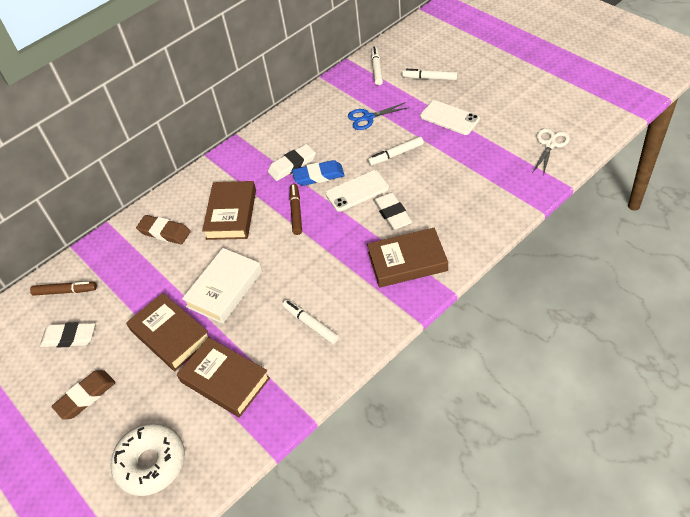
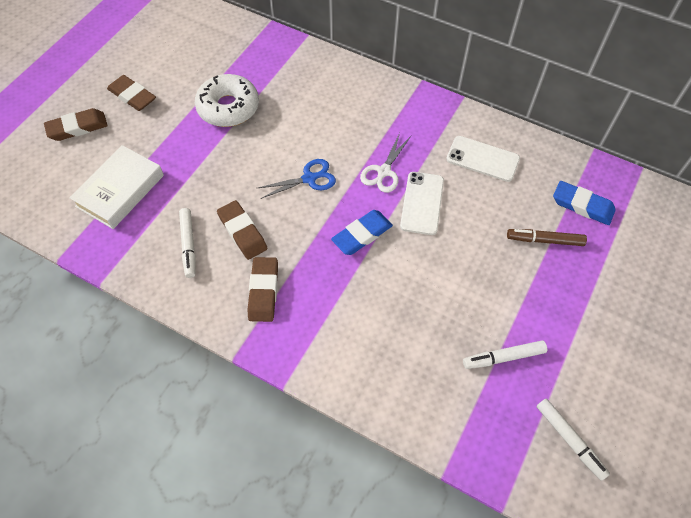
blue eraser: [292,160,345,186] = 1 -> [331,210,393,255] [553,181,616,225] = 2
brown book: [126,293,210,371] [177,337,270,418] [202,181,256,240] [367,228,448,288] = 4 -> none = 0
brown eraser: [51,370,115,420] [136,215,191,245] = 2 -> [44,108,108,141] [107,75,156,111] [217,200,267,260] [248,257,278,322] = 4
brown marker: [30,281,97,296] [289,184,302,235] = 2 -> [507,229,587,246] = 1
white eraser: [40,322,95,347] [268,144,316,181] [373,192,412,230] = 3 -> none = 0
white marker: [282,300,339,344] [368,136,424,166] [371,47,383,85] [402,69,458,80] = 4 -> [179,208,195,278] [463,340,547,369] [536,398,610,481] = 3

